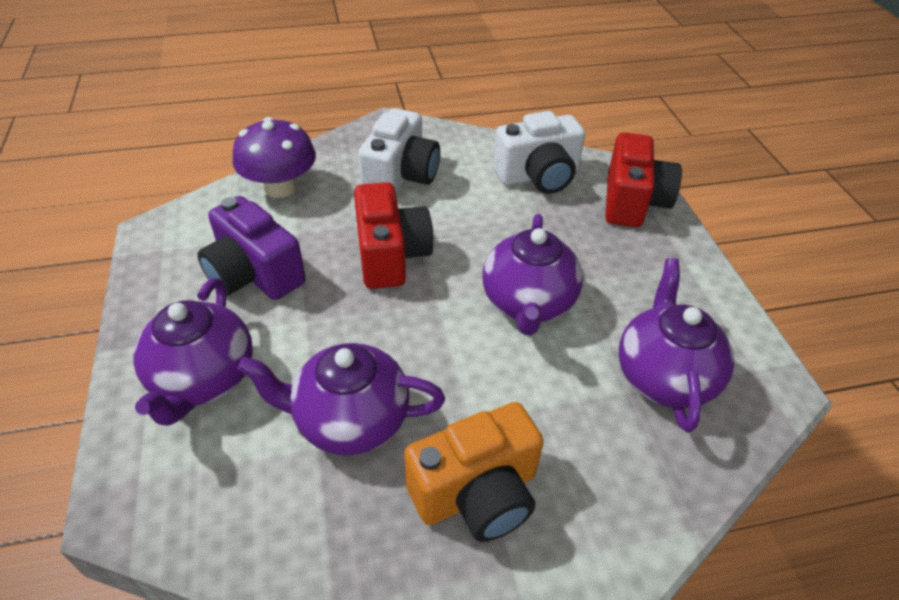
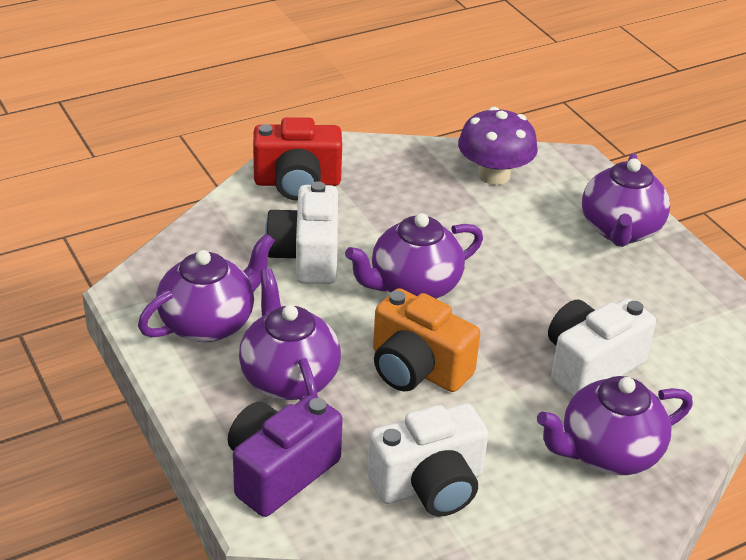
purple teapot: [133,278,253,426] [237,343,445,455] [483,214,583,335] [619,258,734,433] = 4 -> [138,233,275,342] [239,268,341,400] [345,213,483,299] [537,376,693,475] [582,153,670,247] = 5
red camera: [354,182,434,289] [605,132,682,227] = 2 -> [253,117,342,201] = 1
white camera: [358,108,440,194] [493,111,585,194] = 2 -> [265,181,338,284] [367,403,488,516] [548,298,656,397] = 3

